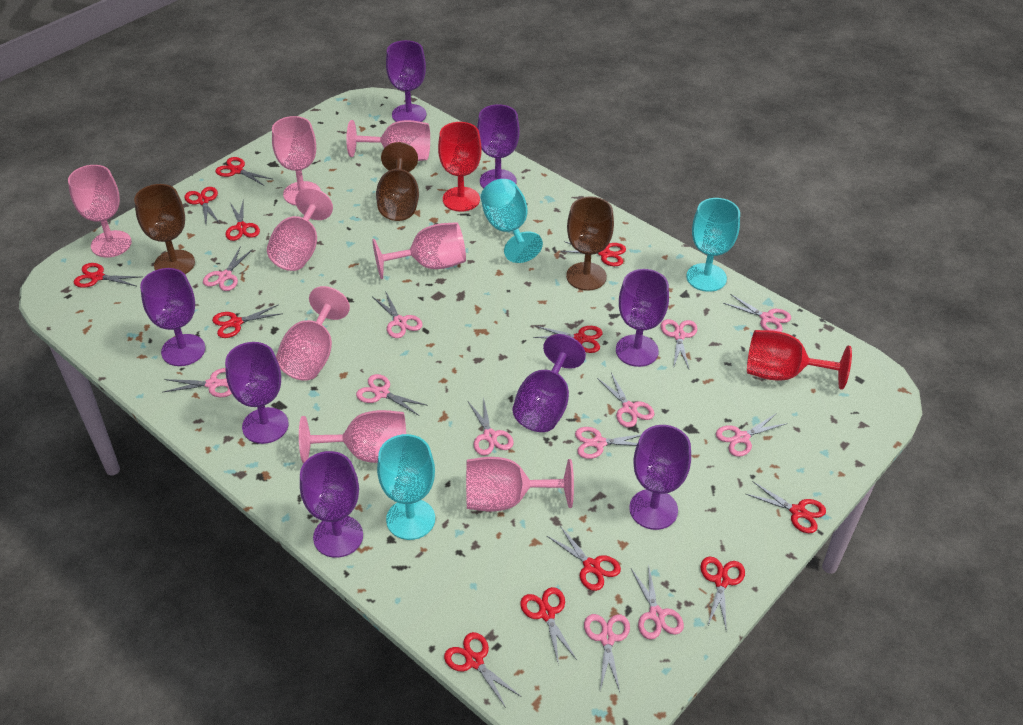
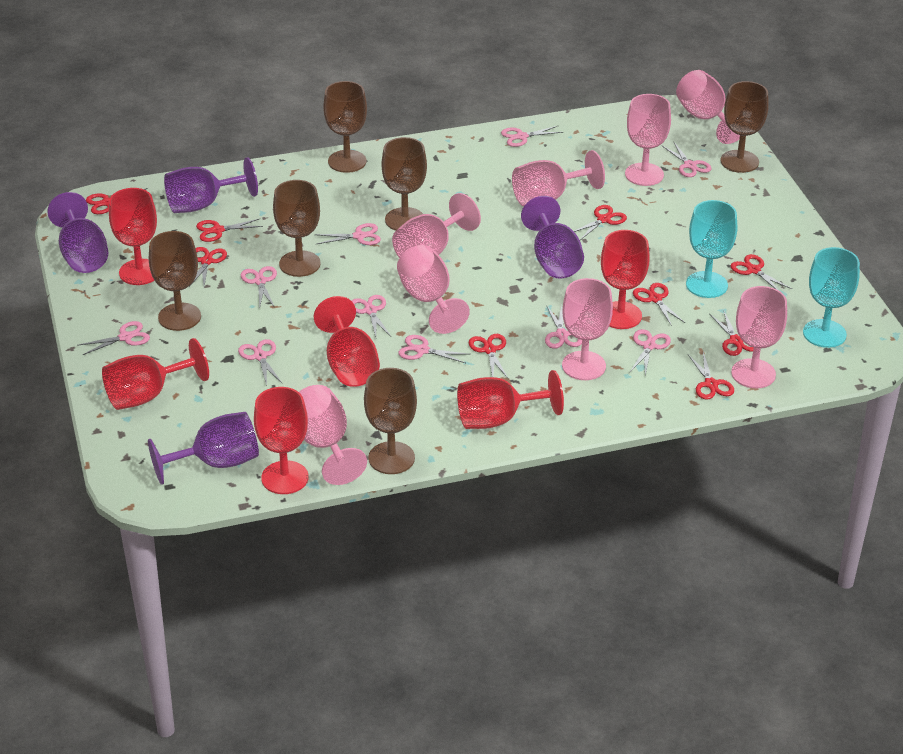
brown goblet: [134,184,195,274] [376,142,419,221] [566,196,614,291] = 3 -> [149,231,201,331] [273,180,321,277] [323,81,367,173] [364,368,417,474] [382,137,427,231] [721,81,769,173] = 6
pink scissors: [163,368,232,397] [203,248,253,291] [356,374,428,415] [373,292,423,338] [468,397,514,456] [575,427,641,459] [584,614,630,692] [597,373,655,428] [631,564,684,640] [661,319,697,369] [716,413,788,457] [723,294,791,332] = 12 -> [77,321,150,355] [238,339,282,386] [241,266,277,309] [314,223,381,245] [351,295,391,337] [398,335,471,363] [501,125,563,147] [545,305,582,349] [630,329,671,375] [662,141,712,177] = 10
purple goblet: [140,268,205,366] [225,342,288,444] [300,451,363,558] [386,40,426,122] [477,104,519,189] [513,334,586,432] [616,269,669,367] [629,425,691,530] = 8 -> [47,192,109,273] [148,412,259,485] [164,157,258,213] [521,196,584,278] = 4
red goblet: [438,122,482,212] [747,330,852,389] = 2 -> [102,338,209,410] [109,188,157,285] [254,387,308,494] [314,296,380,387] [457,370,564,429] [601,230,650,329] = 6
red scissors: [74,263,140,288] [184,187,220,224] [212,304,283,338] [215,157,272,186] [225,202,260,241] [444,632,520,708] [520,587,577,662] [533,326,603,353] [547,526,621,591] [561,241,626,266] [701,557,745,631] [746,482,826,533] = 12 -> [86,188,148,214] [189,247,227,287] [196,219,263,242] [469,334,508,378] [574,205,627,240] [633,283,685,326] [688,352,734,400] [709,310,754,356] [731,254,792,290] = 9
turquoise goblet: [377,434,435,540] [481,179,543,263] [686,198,740,292] = 3 -> [686,200,737,298] [803,247,860,348] = 2

